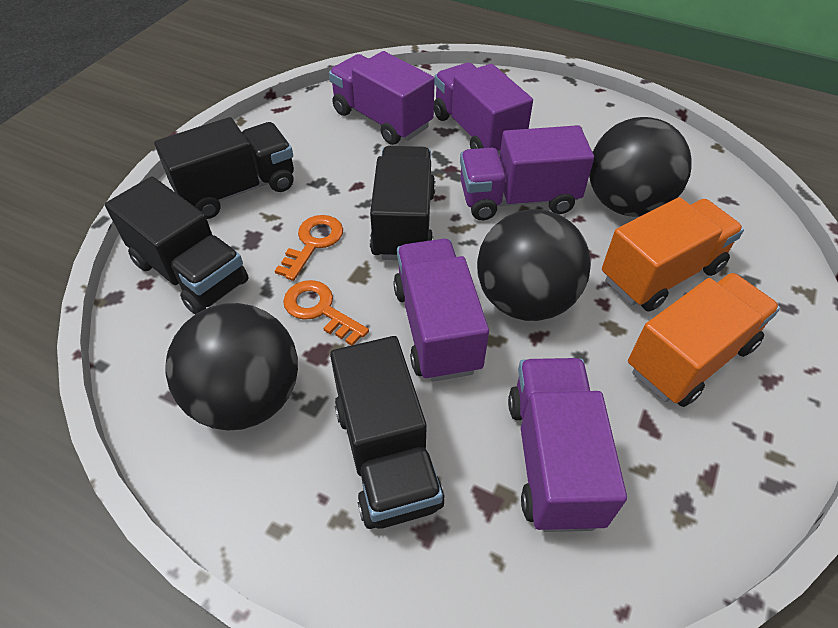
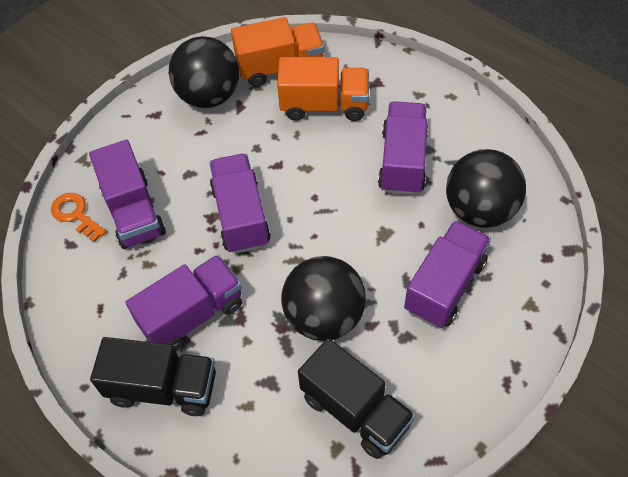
black truck: [105,176,248,314] [154,117,294,219] [330,336,444,529] [370,146,435,260] = 4 -> [90,337,216,416] [298,338,416,459] = 2
orange key: [275,215,343,281] [283,280,369,346] = 2 -> [51,193,107,242] = 1

